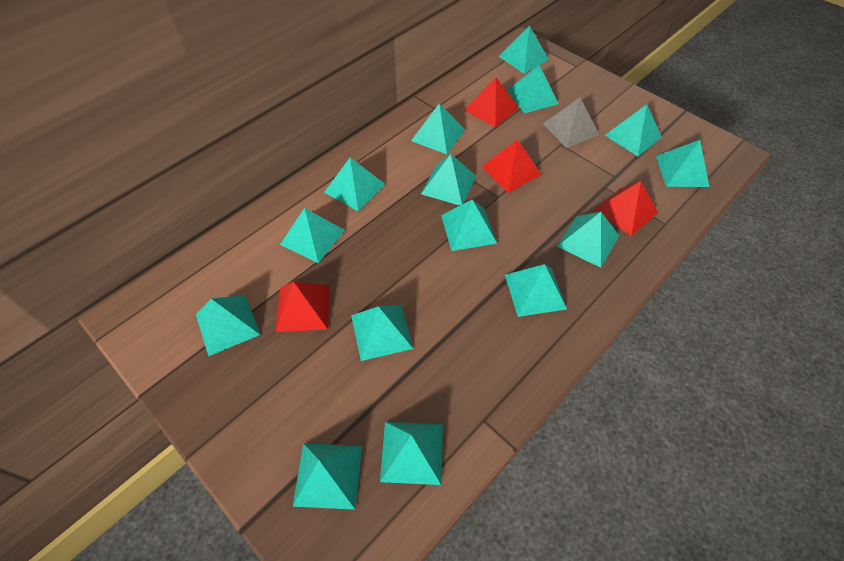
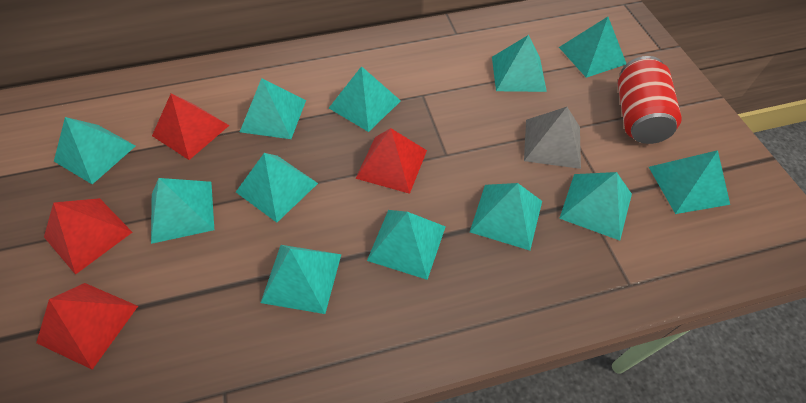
red can: none = 0 -> [618,56,682,144] = 1
turquoise pyramid: [196,295,260,356] [280,208,345,263] [293,443,362,510] [324,157,385,211] [351,304,413,361] [380,422,443,485] [411,103,465,154] [421,154,476,205] [441,199,497,251] [499,26,549,74] [505,264,567,317] [507,65,558,114] [557,212,619,268] [605,105,662,156] [656,140,709,187] = 15 -> [54,117,135,184] [151,178,214,244] [236,153,318,223] [240,78,306,139] [261,245,341,314] [329,66,401,132] [367,210,446,280] [470,183,542,250] [492,35,547,92] [559,17,627,78] [559,172,632,241] [649,150,730,214] = 12

